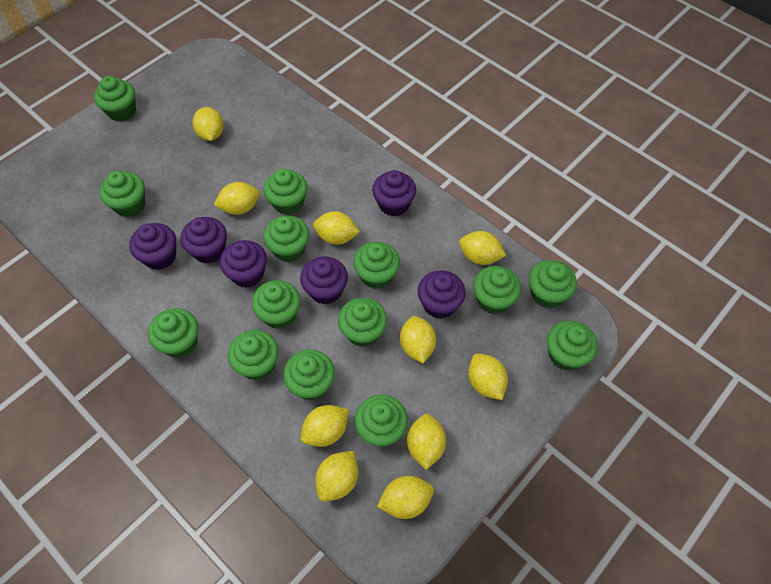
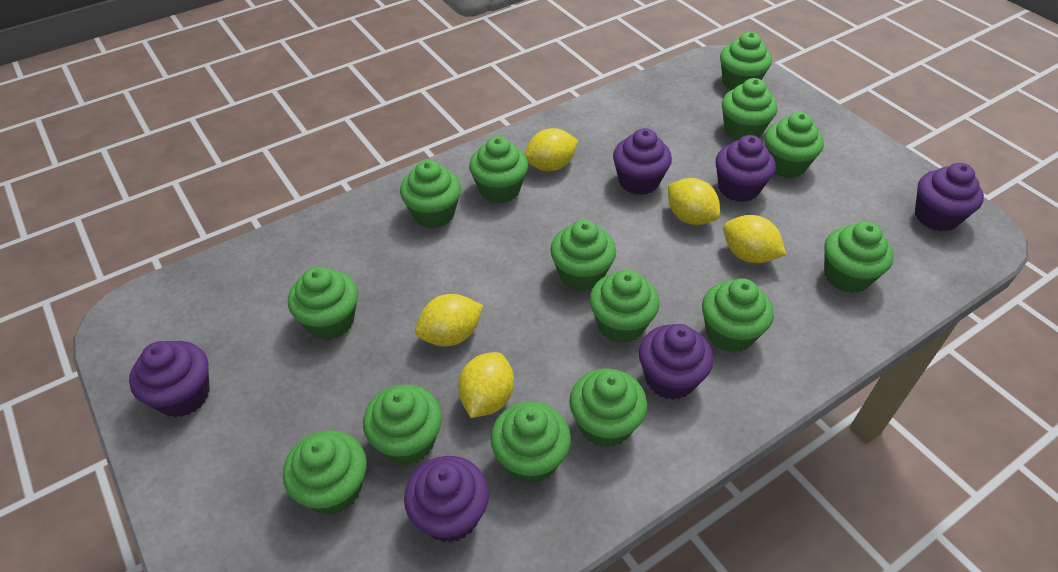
yellow lemon: [192,107,224,141] [214,182,260,215] [301,405,349,447] [313,211,360,245] [315,451,358,502] [377,476,434,519] [400,316,436,363] [407,414,446,470] [459,231,506,265] [468,354,508,400] = 10 -> [415,294,483,347] [458,352,514,418] [525,128,578,171] [668,178,720,225] [723,215,786,263] = 5

